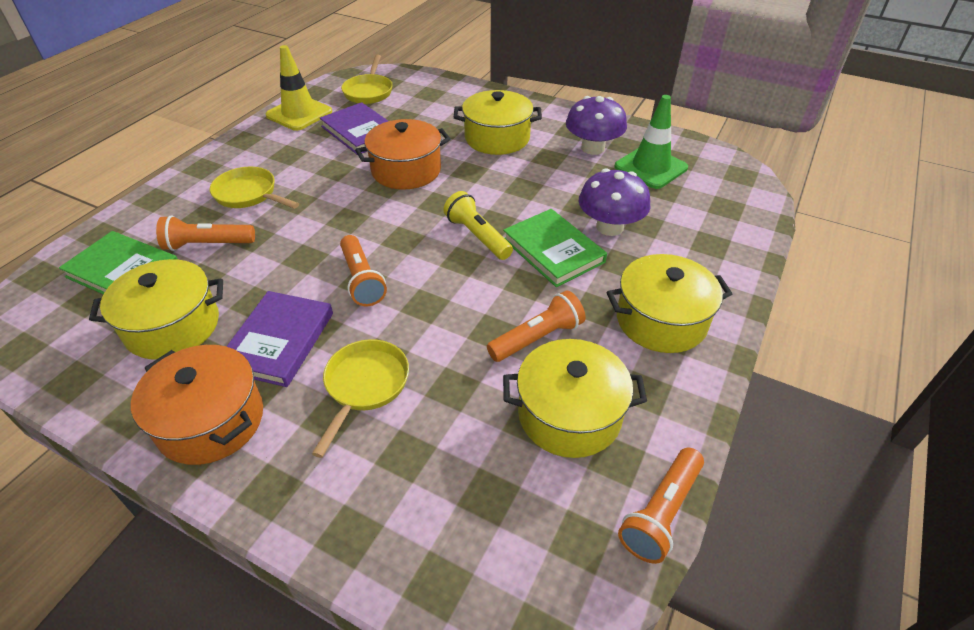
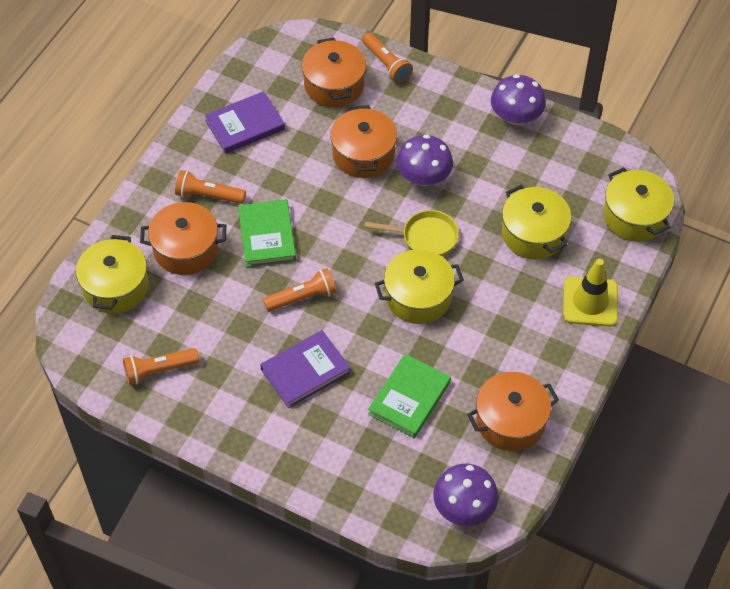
green traffic cone: [614,95,688,189] = 1 -> none = 0
orange pot: [131,345,263,465] [355,119,451,190] = 2 -> [140,202,226,275] [301,38,366,107] [330,105,397,178] [467,372,559,451] = 4
purple mushroom: [566,96,627,155] [579,168,651,236] = 2 -> [396,134,453,186] [433,464,499,526] [491,74,546,125] = 3
yellow flashlight: [443,191,513,260] = 1 -> none = 0
yellow pan: [210,167,299,209] [312,339,409,458] [341,55,393,104] = 3 -> [364,210,459,256] = 1

